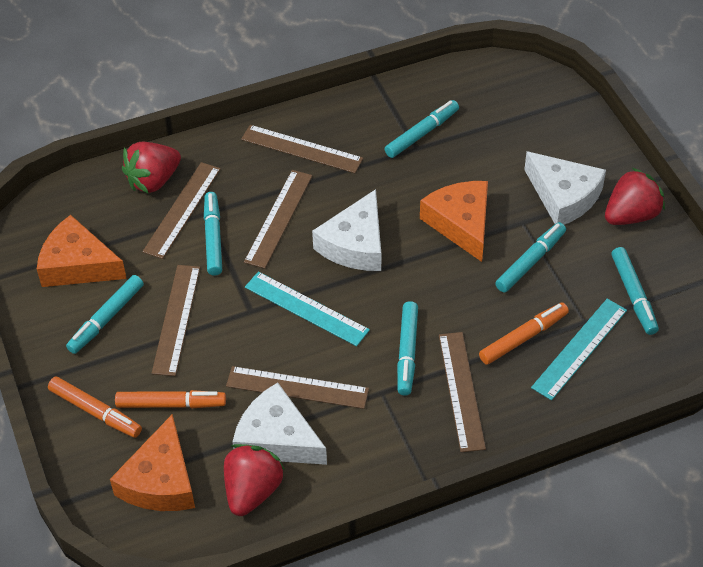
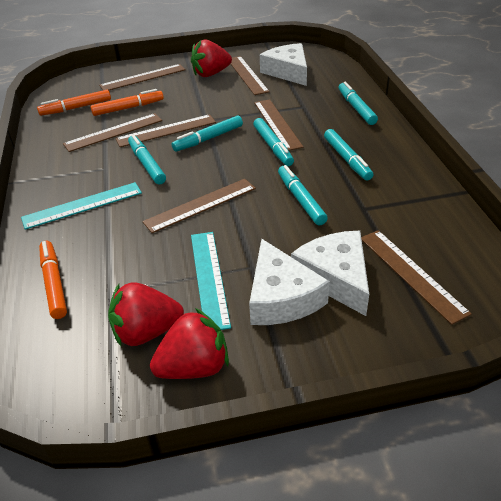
brown ruler: [142,162,221,259] [152,265,200,376] [226,366,369,409] [241,125,363,173] [244,170,313,269] [439,332,486,452] = 6 -> [63,113,162,152] [99,64,186,90] [115,114,216,147] [142,179,256,233] [231,56,270,95] [254,99,303,151] [361,230,472,325] = 7
orange cheese: [37,215,127,287] [110,414,195,511] [420,181,488,262] = 3 -> none = 0

